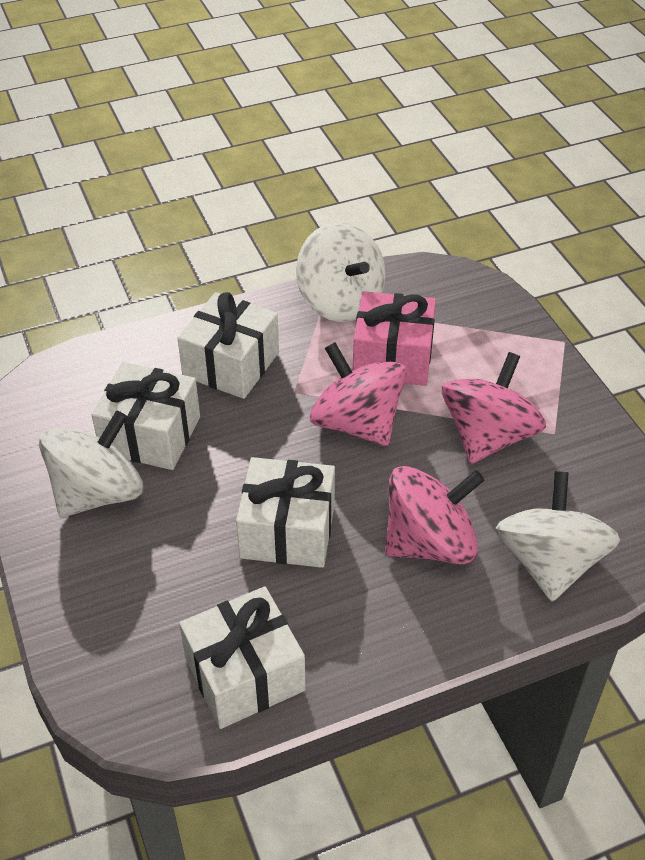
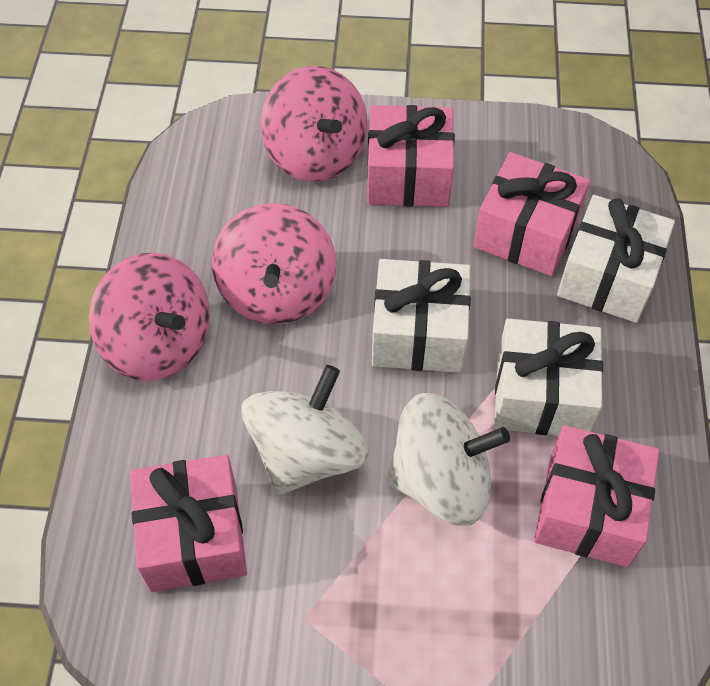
pink gift: [353,291,436,386] = 1 -> [130,455,247,592] [367,105,455,207] [474,152,590,276] [534,425,659,567] = 4
white gift: [92,362,200,470] [177,292,279,399] [179,586,306,729] [236,457,335,568] = 4 -> [372,259,471,373] [494,318,603,436] [557,195,675,323] = 3
white spinning top: [39,410,143,517] [296,222,386,322] [495,471,620,601] = 3 -> [242,365,369,495] [386,393,510,526] = 2

